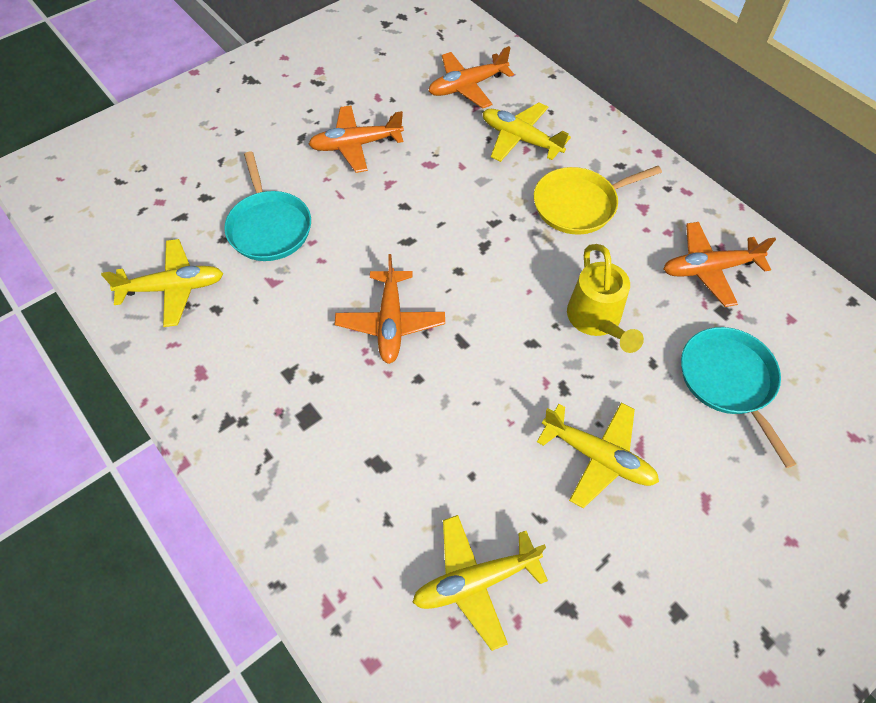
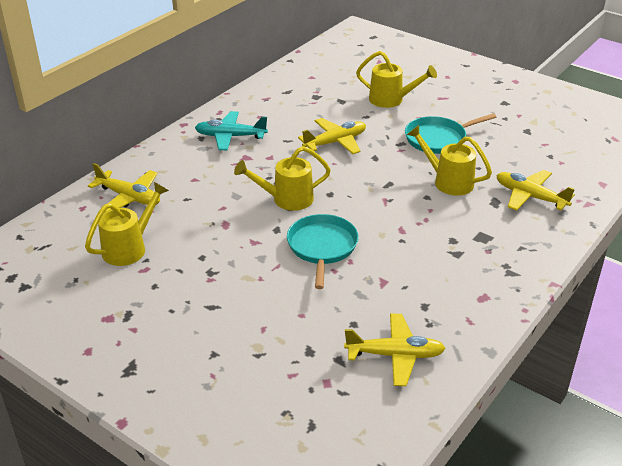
orange plane: [309,105,404,173] [335,254,445,364] [429,46,514,108] [663,222,776,307] = 4 -> none = 0
turquoise plane: none = 0 -> [195,111,268,151] = 1
yellow pan: [534,166,662,235] = 1 -> none = 0
yellow watering can: [567,244,644,353] = 1 -> [85,182,169,266] [234,146,331,211] [356,51,437,108] [407,125,492,196] = 4

